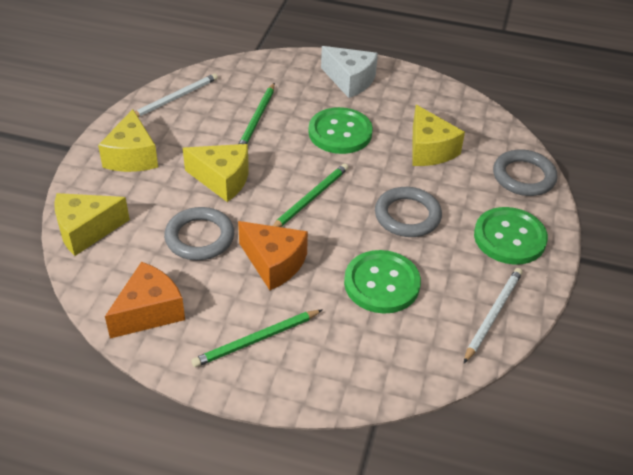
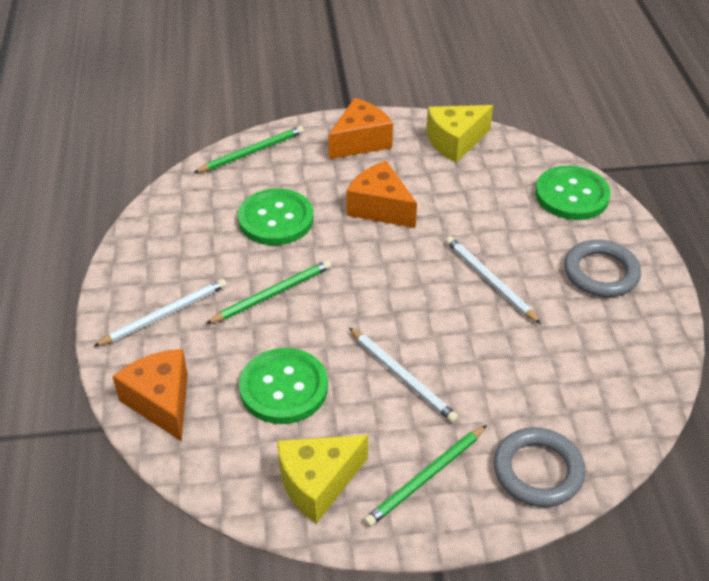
grey ring: [164,207,234,260] [375,187,442,237] [493,149,558,196] = 3 -> [494,427,585,507] [564,240,641,297] = 2
orange cheese: [105,262,185,339] [238,221,308,290] = 2 -> [112,349,188,442] [328,98,393,159] [346,161,417,228] = 3
white cheese: [321,46,378,98] = 1 -> none = 0
white pencil: [135,73,218,117] [464,268,522,363] = 2 -> [93,279,227,347] [349,328,458,423] [446,236,541,324] = 3
yellow cheese: [55,193,130,256] [98,109,158,172] [183,144,249,202] [412,105,465,166] = 4 -> [277,435,368,524] [426,105,493,163] = 2

